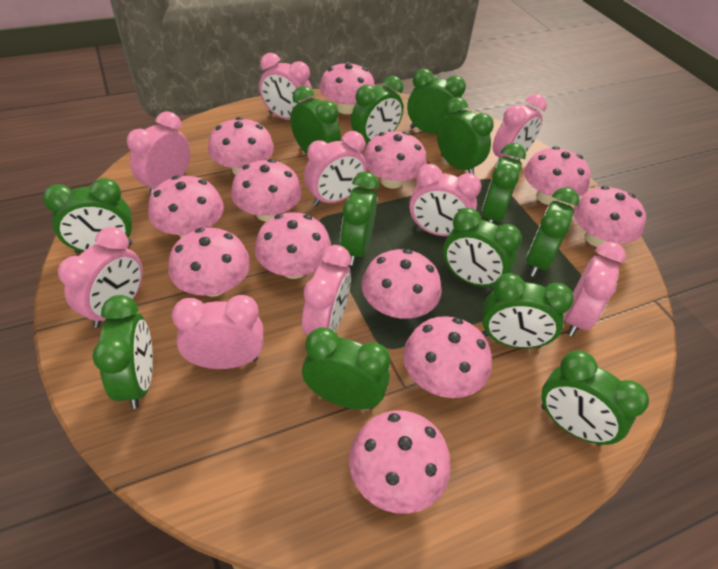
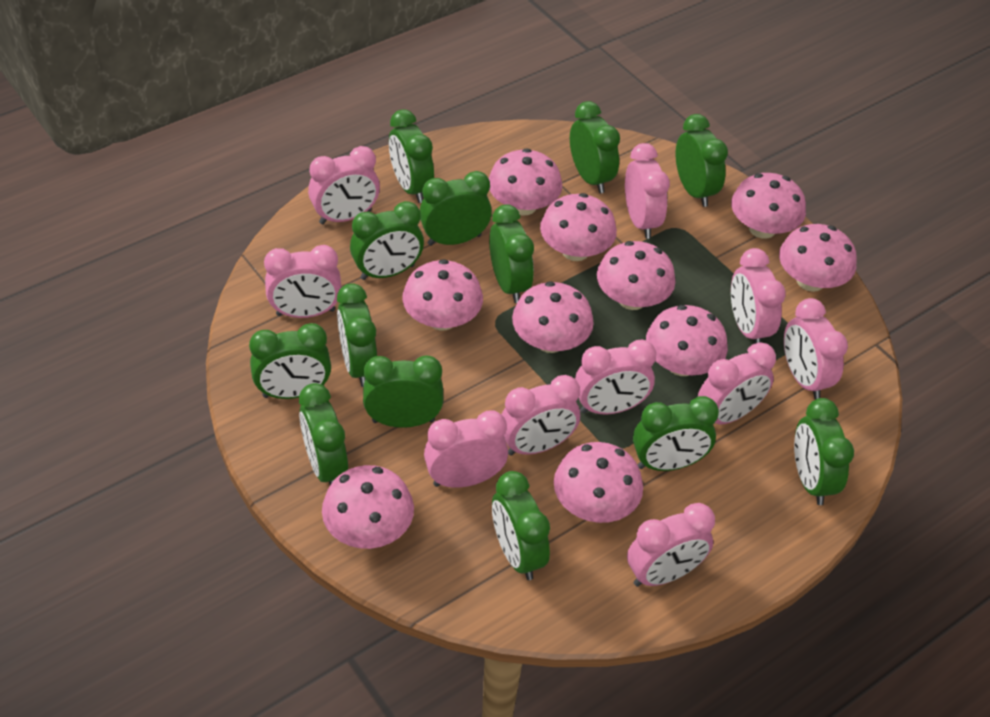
pink clock: [58,227,143,328] [127,111,190,196] [172,295,263,369] [259,53,313,120] [302,245,351,335] [304,131,366,206] [409,164,481,236] [493,94,546,166] [564,242,626,336] = 9 -> [264,245,342,318] [308,146,380,224] [424,410,508,488] [501,375,580,456] [575,340,656,414] [625,143,670,239] [627,503,715,587] [698,342,776,425] [731,248,786,344] [784,298,848,399] = 10
pink mushroom: [148,176,224,238] [168,228,250,297] [208,117,274,175] [231,159,302,222] [254,212,331,279] [320,61,375,114] [349,410,451,514] [362,249,442,319] [363,131,427,189] [403,316,492,398] [524,146,590,205] [574,186,646,247] = 12 -> [322,465,414,549] [402,259,483,331] [488,148,562,215] [512,281,594,353] [540,193,617,261] [554,442,643,523] [597,241,676,310] [646,305,728,376] [731,173,806,239] [779,224,857,292] = 10

